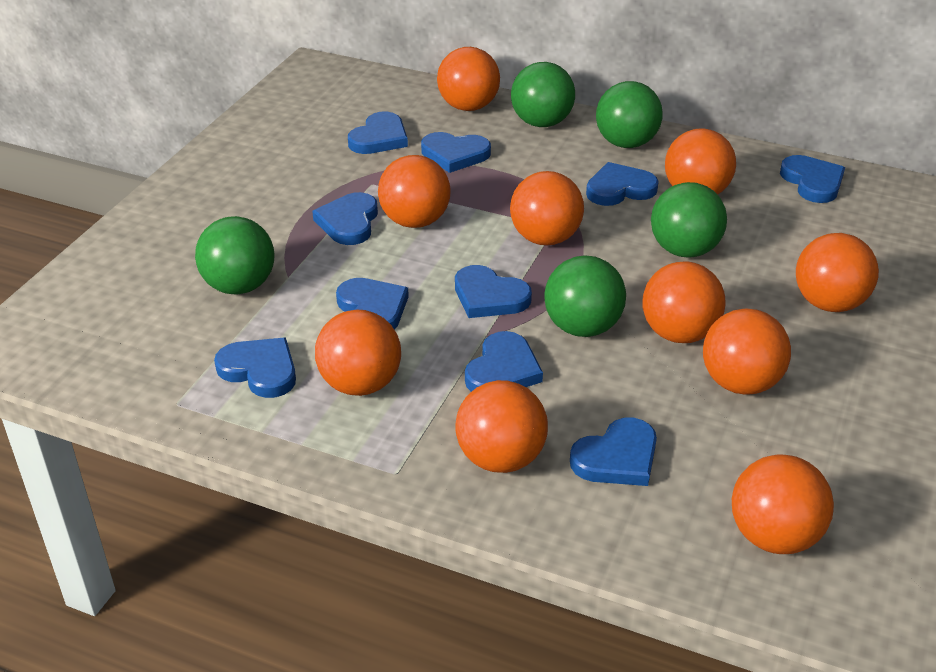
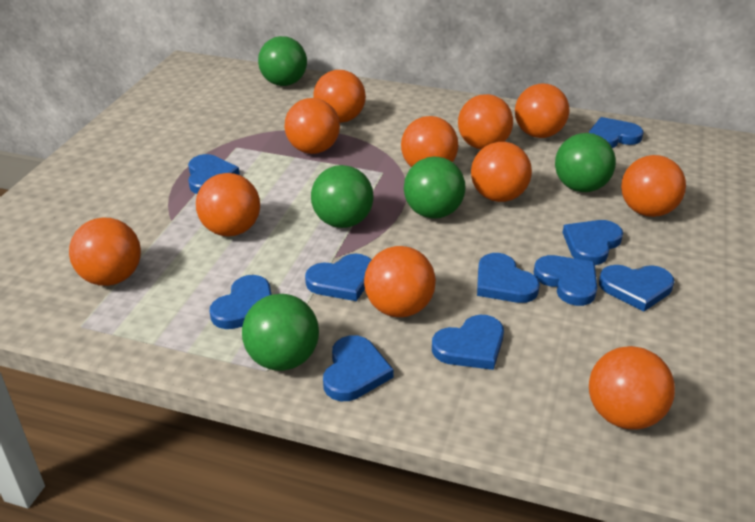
orange ball: [315,310,401,396] [378,155,451,228] [437,47,500,111] [455,380,548,473] [510,171,584,246] [643,261,726,343] [665,129,736,195] [703,308,791,395] [732,454,834,554] [796,233,879,312] = 10 -> [69,217,141,286] [196,173,260,237] [285,98,340,154] [313,70,366,123] [364,246,436,317] [401,116,458,167] [458,94,513,149] [471,142,532,202] [515,84,569,138] [589,346,675,430] [621,155,686,217] = 11

